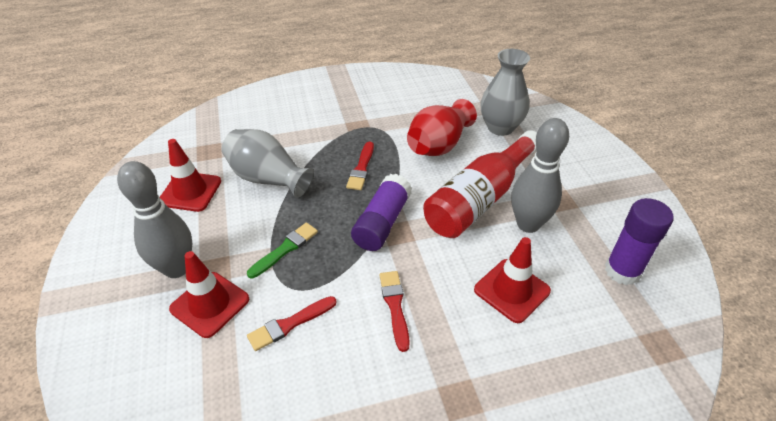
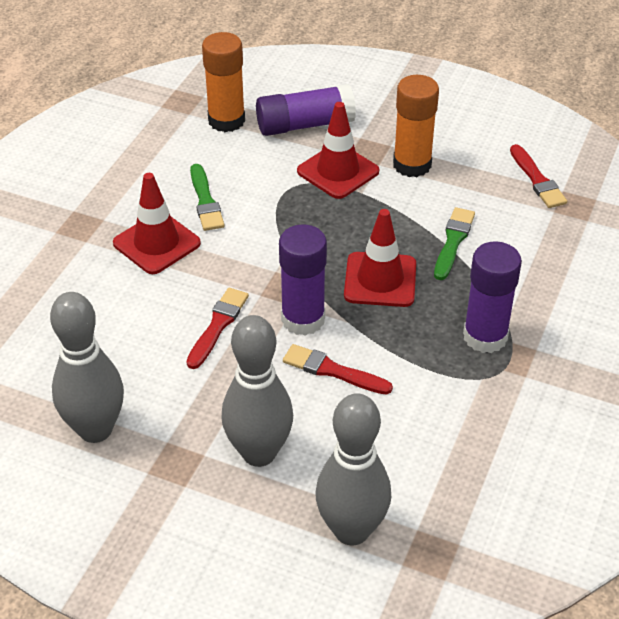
green brush: [247,222,318,278] = 1 -> [190,164,225,231] [434,207,475,280] = 2
grey bowling pin: [117,161,192,278] [512,118,569,233] = 2 -> [50,292,124,443] [221,315,293,467] [315,393,391,546] = 3
grey vase: [222,129,314,198] [481,49,530,136] = 2 -> none = 0
orange glue stick: none = 0 -> [202,32,245,132] [393,75,439,177] = 2
purple glue stick: [351,174,412,251] [605,198,673,285] = 2 -> [256,84,356,136] [279,225,327,336] [463,242,522,353] = 3
red bottle: [423,130,537,238] = 1 -> none = 0
red vase: [407,99,477,156] = 1 -> none = 0

